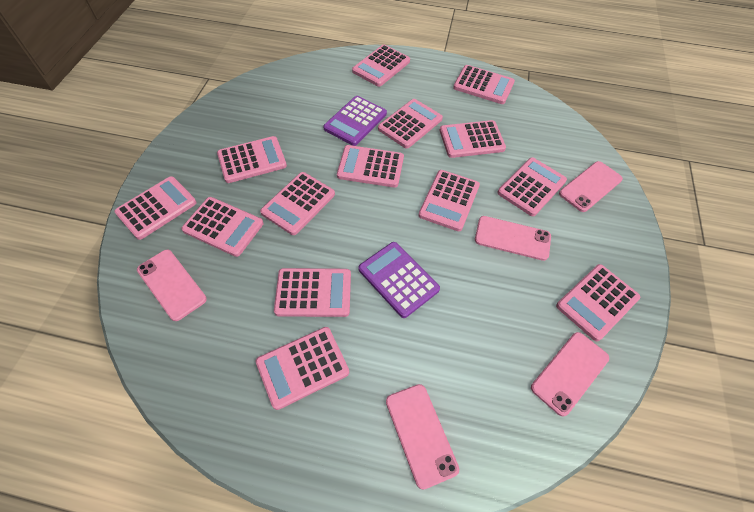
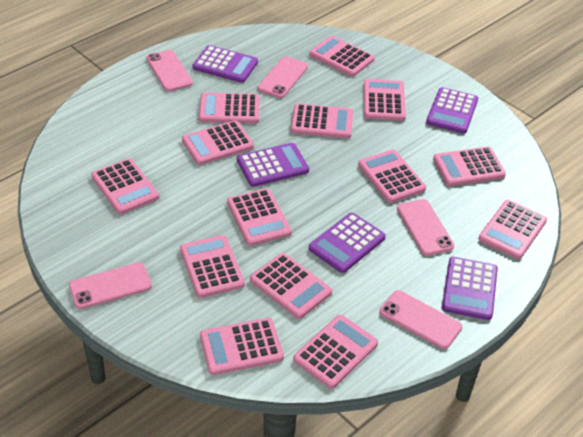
purple calculator: [323,96,387,146] [358,242,440,318] = 2 -> [193,45,258,83] [237,143,309,187] [309,213,386,273] [426,87,478,134] [442,257,498,320] = 5

